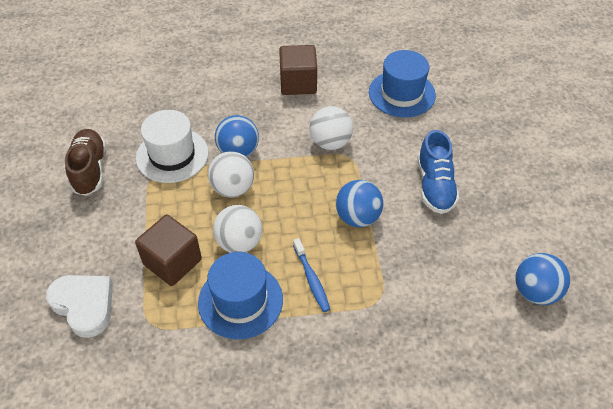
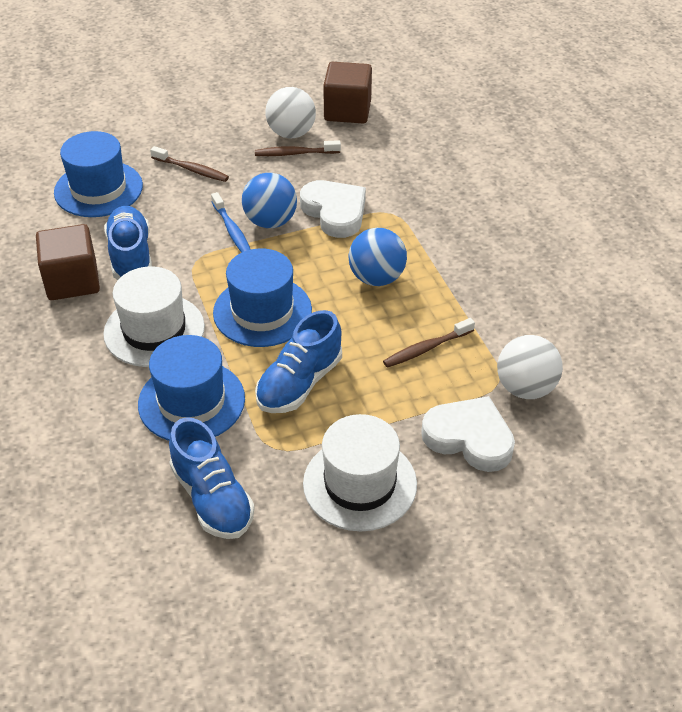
blue ball: [215,115,259,157] [336,180,383,227] [515,253,570,305] = 3 -> [242,173,297,228] [349,228,407,286] = 2
blue hat: [198,252,283,339] [369,50,436,118] = 2 -> [54,131,143,217] [138,335,245,441] [213,248,312,347] = 3
blue shoe: [417,130,459,214] = 1 -> [104,206,152,280] [169,417,255,539] [255,310,342,413] = 3
brown shoe: [65,129,106,196] = 1 -> none = 0
brown toothbrush: none = 0 -> [150,146,229,182] [255,140,341,156] [383,318,475,368] = 3
white ball: [208,151,254,198] [213,205,262,253] [309,106,353,150] = 3 -> [265,87,316,138] [497,335,563,399] = 2
white hat: [136,110,208,183] = 1 -> [103,266,205,367] [303,414,417,531] = 2
white heart: [46,275,113,338] = 1 -> [300,180,366,238] [421,396,515,472] = 2

